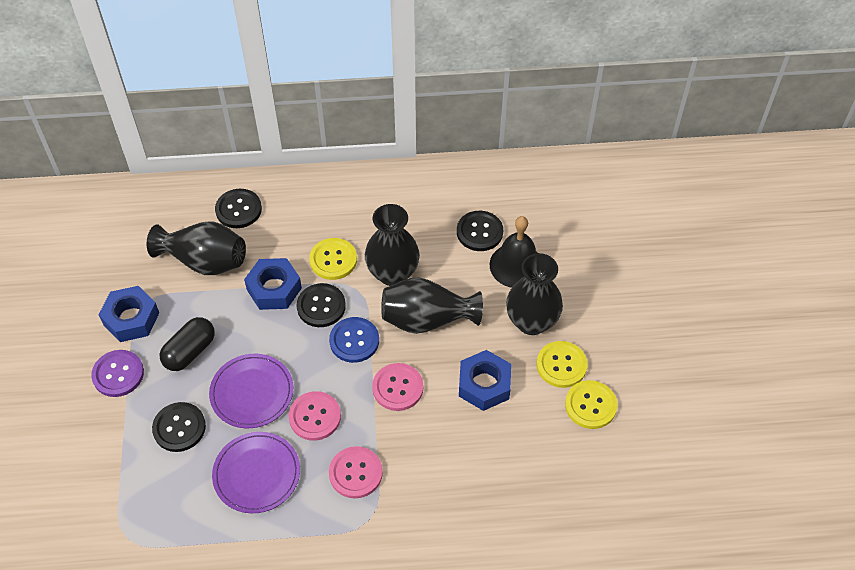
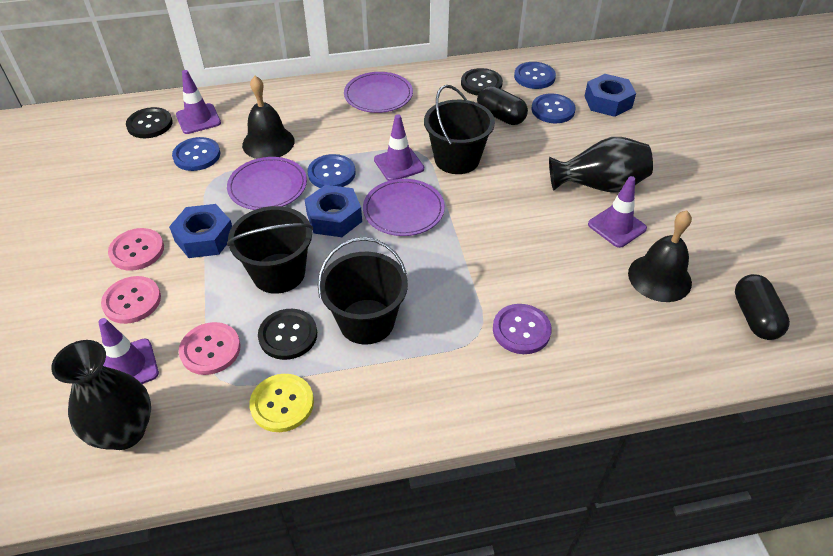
black bell: [489,216,538,288] = 1 -> [242,76,295,159] [628,211,692,302] = 2
black bucket: none = 0 -> [227,206,313,294] [318,237,408,345] [424,85,495,174] = 3
black button: [152,402,206,452] [215,189,262,228] [297,283,346,327] [457,211,503,251] = 4 -> [126,107,173,138] [258,309,317,360] [461,68,503,96] = 3
black capsule: [160,317,215,371] = 1 -> [477,86,528,125] [735,274,790,340] = 2
black vase: [147,221,246,275] [365,204,420,286] [381,277,483,334] [506,253,563,335] = 4 -> [51,340,151,450] [549,137,653,193] = 2
blue button: [329,317,379,363] = 1 -> [172,137,220,171] [308,154,355,188] [514,62,556,89] [531,93,576,123] = 4
purple plate: [209,354,293,428] [212,432,300,513] = 2 -> [227,157,307,210] [344,72,413,113] [363,179,445,236] = 3
purple traffic cone: none = 0 -> [98,318,159,384] [176,70,221,134] [374,114,424,181] [588,176,647,248] = 4
yellow button: [309,238,357,280] [537,341,588,388] [565,380,617,429] = 3 -> [250,374,314,432] = 1

